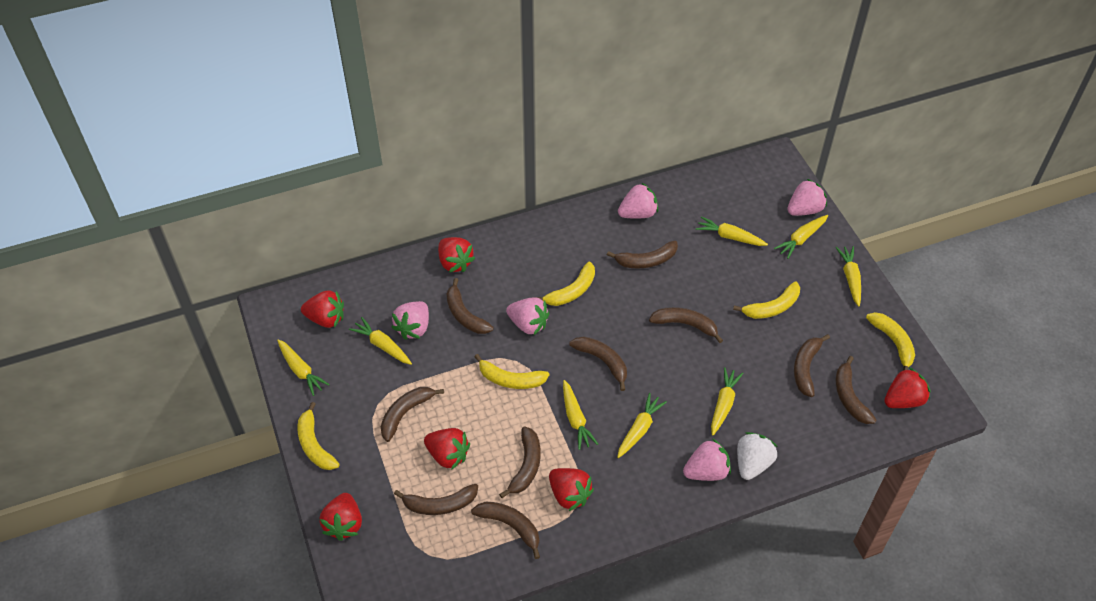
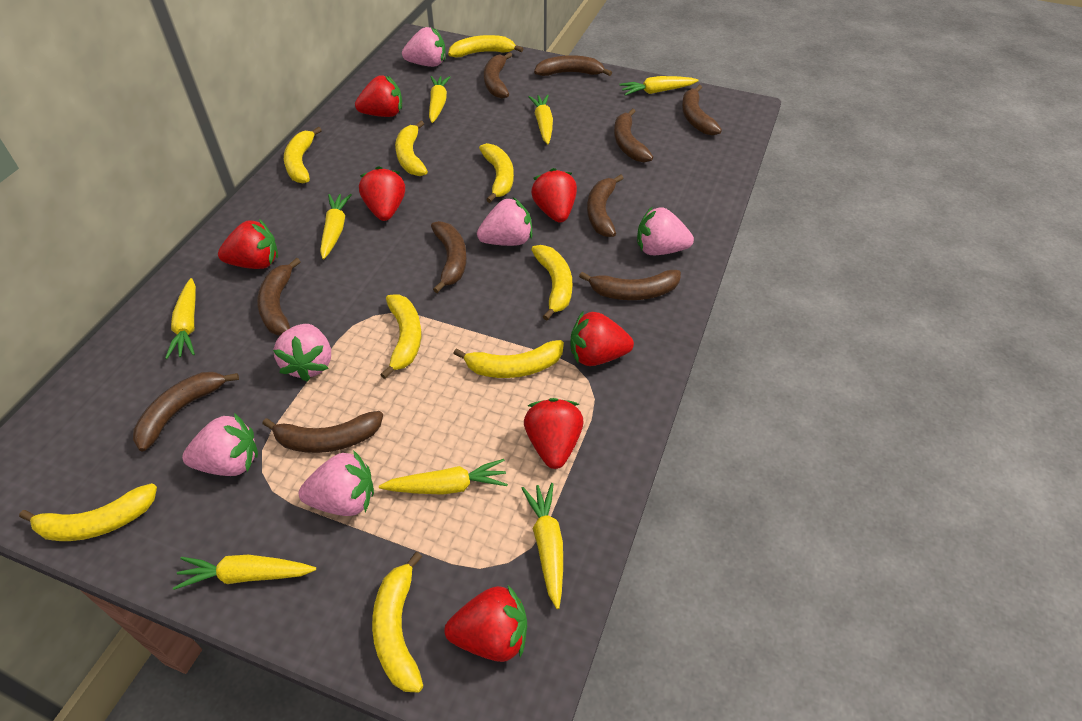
pink strawberry: [392,301,429,340] [506,297,550,335] [618,182,658,219] [683,438,731,481] [787,179,827,216] = 5 -> [182,413,258,476] [273,324,331,382] [299,450,374,516] [402,27,446,67] [477,198,532,246] [637,206,694,255] = 6
red strawberry: [301,290,344,328] [319,493,362,541] [424,428,470,469] [438,237,475,273] [549,468,594,511] [884,367,931,408] = 6 -> [218,220,278,269] [355,75,402,117] [359,166,405,221] [444,585,527,662] [524,398,583,469] [531,168,577,223] [570,311,634,366] = 7
white strawberry: [737,432,778,480] = 1 -> none = 0
yellow banana: [297,402,339,470] [474,354,549,389] [537,261,595,306] [733,281,800,319] [866,312,915,370] = 5 -> [19,483,157,541] [284,127,322,183] [372,552,423,693] [380,294,421,379] [395,121,428,176] [448,35,523,57] [453,340,564,378] [479,143,514,203] [531,245,572,321] = 9

